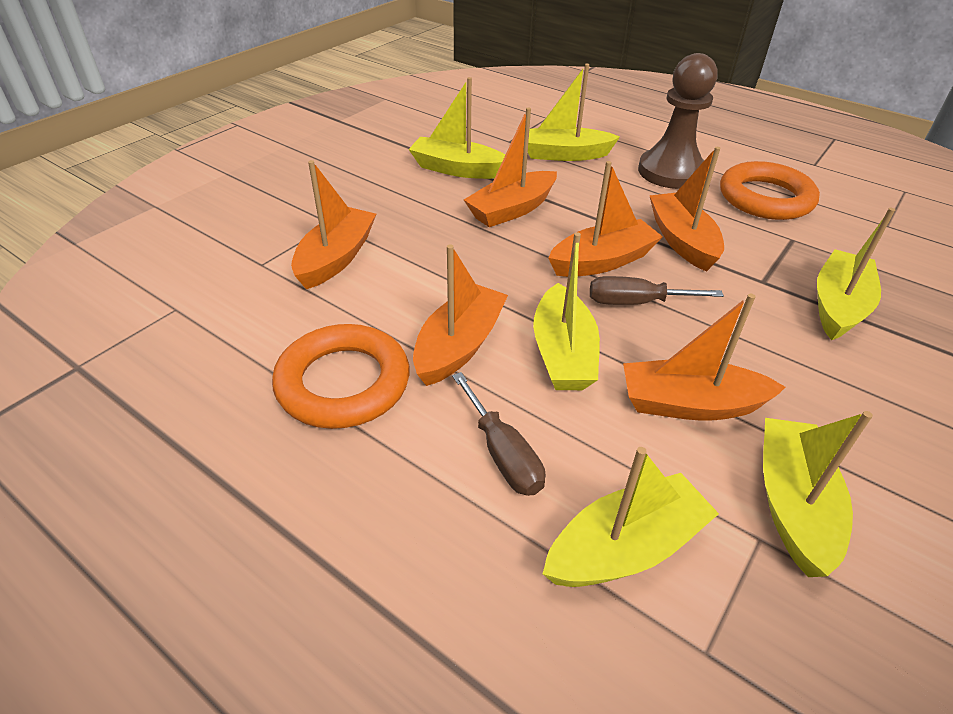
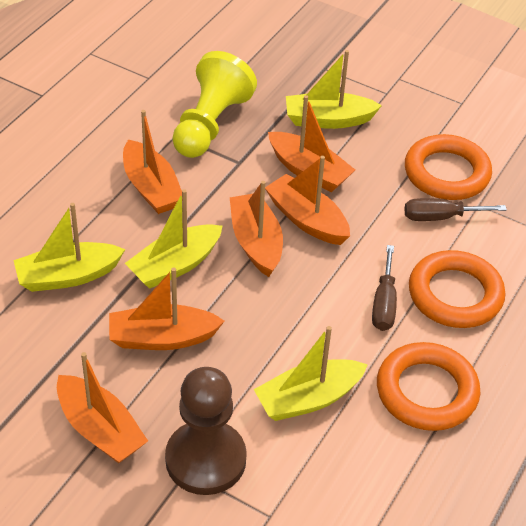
orange ring: [272,324,410,429] [720,161,820,220] = 2 -> [377,342,480,431] [405,134,492,200] [409,250,505,328] = 3
yellow boat: [408,77,505,179] [528,64,620,161] [533,232,600,390] [543,447,719,587] [763,411,873,577] [817,208,895,340] = 6 -> [13,203,125,292] [125,189,222,289] [254,326,368,421] [286,50,382,129] = 4
yellow pawn: none = 0 -> [172,51,257,158] = 1

